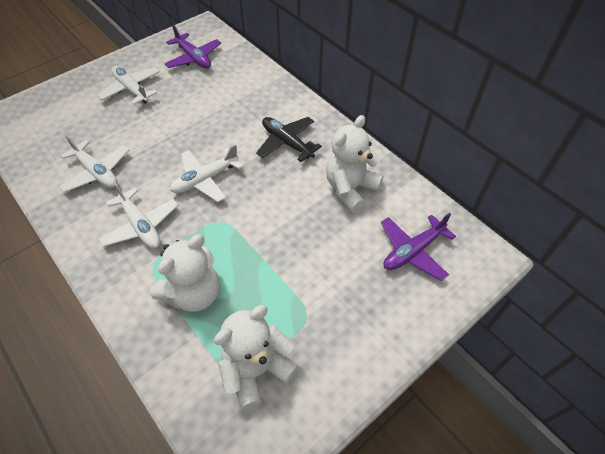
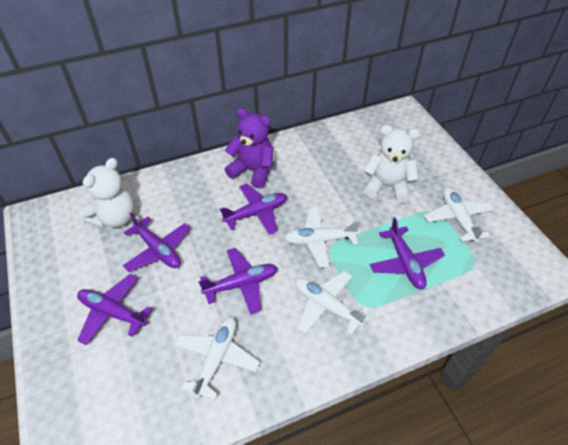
black plane: [256,117,322,162] = 1 -> none = 0
purple plane: [164,25,221,69] [381,213,456,281] = 2 -> [77,274,152,345] [123,212,191,272] [198,248,277,315] [220,184,287,235] [370,217,445,290] = 5
purple teddy bear: none = 0 -> [225,108,273,188] = 1
white teddy bear: [150,234,219,312] [214,305,299,410] [326,115,383,212] = 3 -> [79,158,135,229] [363,125,420,203] = 2

